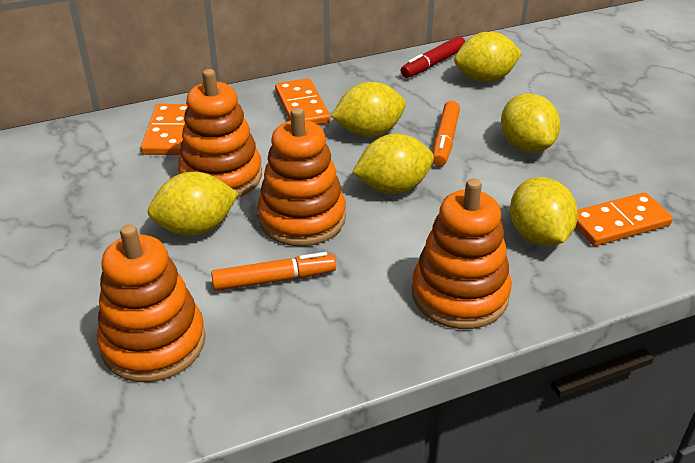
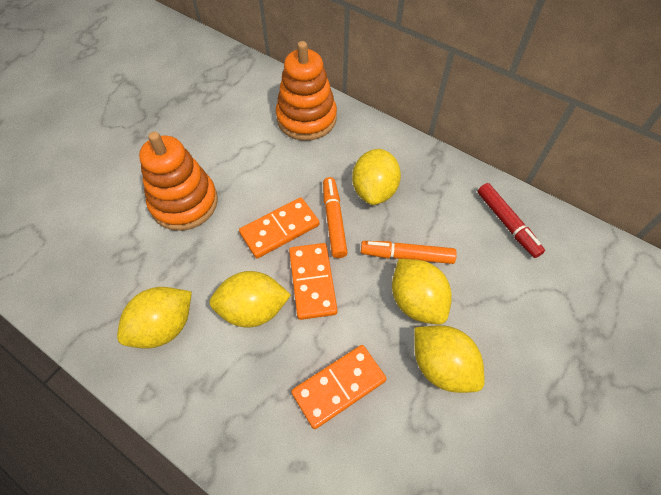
orange stacking toy: [97,224,206,382] [178,69,262,198] [257,107,346,246] [412,178,511,329] = 4 -> [139,132,218,231] [276,41,337,141] = 2
yellow lemon: [148,172,239,236] [331,82,406,137] [352,134,434,194] [454,32,522,82] [501,93,560,152] [510,177,578,246] = 6 -> [117,287,192,349] [209,271,291,328] [352,149,401,205] [392,259,452,325] [414,325,485,393] = 5

